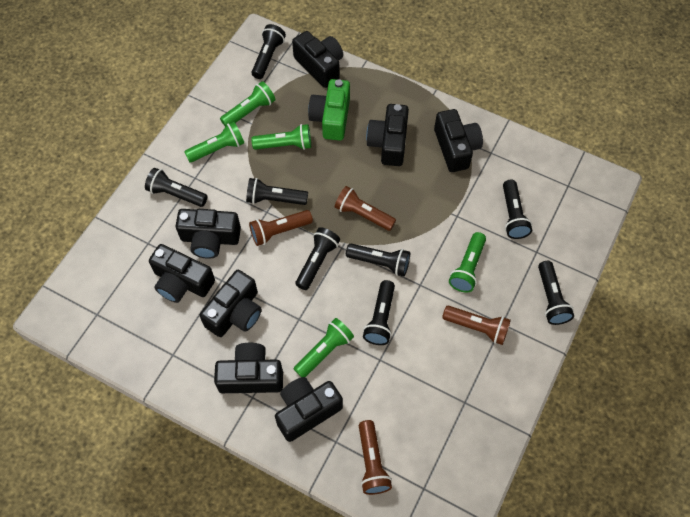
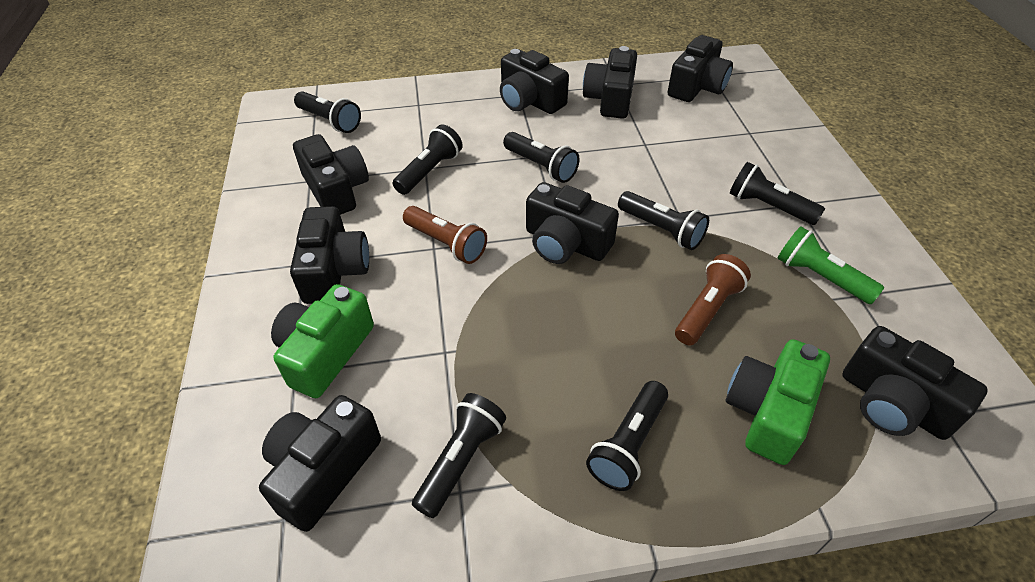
black flashlight: [145,168,207,207] [246,178,308,205] [252,24,286,79] [295,227,340,290] [346,244,410,276] [363,280,395,345] [503,180,532,239] [538,261,574,325] = 8 -> [294,91,361,133] [393,125,463,195] [412,393,506,518] [503,132,580,183] [586,381,668,491] [618,191,709,250] [730,162,825,225] = 7
brown flashlight: [249,210,313,246] [335,186,396,231] [359,420,392,495] [442,305,511,345] = 4 -> [403,206,487,264] [675,254,751,345] = 2
green camera: [308,79,350,141] = 1 -> [271,284,374,398] [726,339,830,465] = 2
green flashlight: [184,122,244,163] [220,81,276,127] [251,124,311,150] [293,318,354,377] [449,232,486,293] = 5 -> [777,226,884,304] = 1

